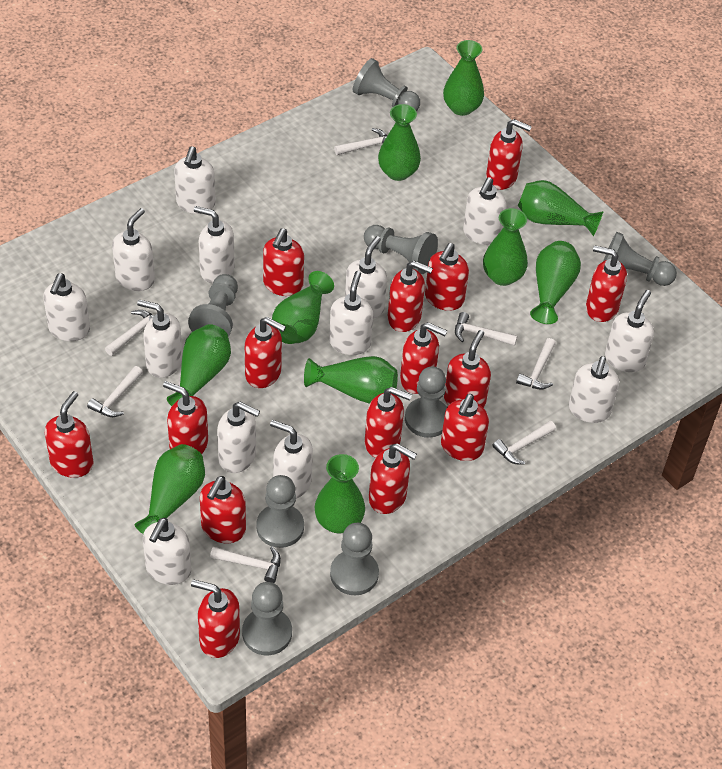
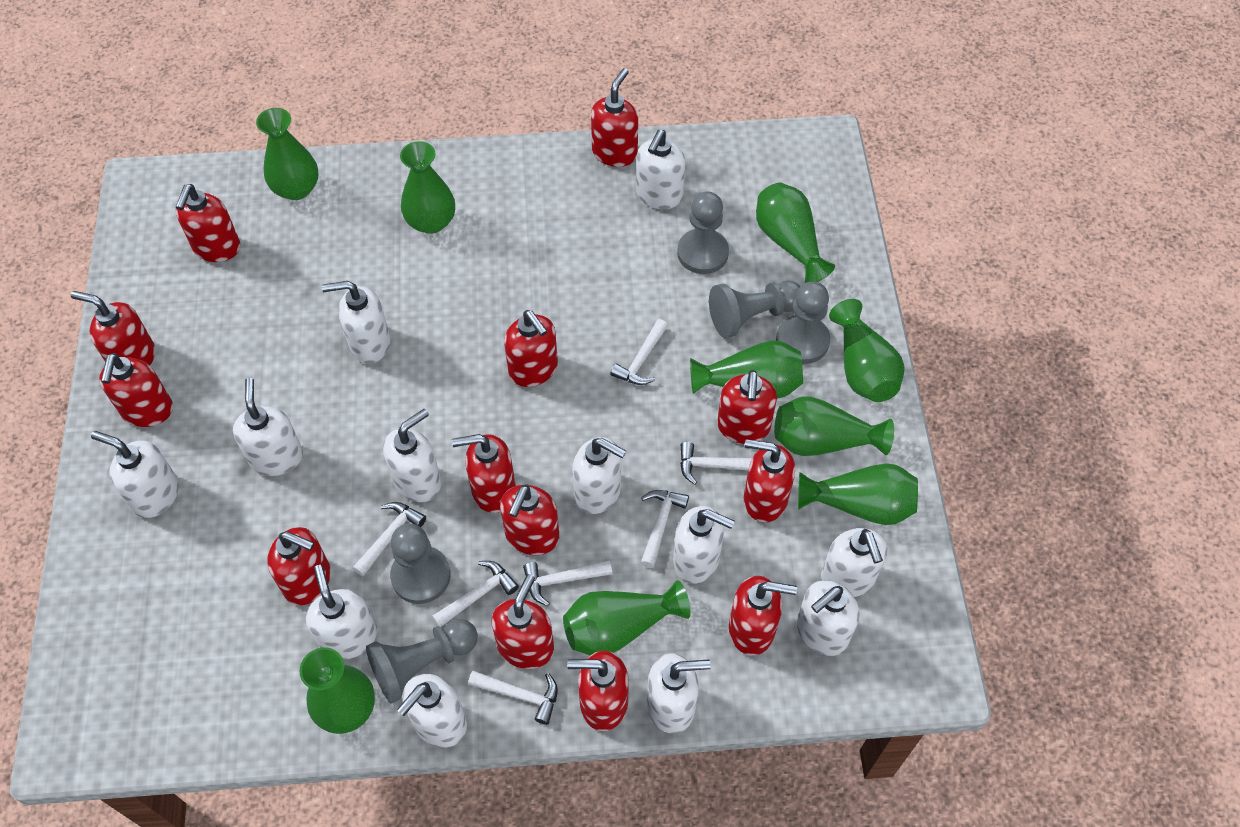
green vase: [135,444,205,534] [167,324,231,406] [272,271,334,344] [304,356,398,404] [315,454,365,534] [378,104,421,181] [443,40,484,116] [483,208,528,286] [518,180,604,237] [530,241,581,324] = 10 -> [256,108,318,200] [300,647,375,734] [400,141,455,234] [563,580,691,655] [690,340,803,399] [756,183,835,283] [774,396,894,456] [798,463,918,525] [829,299,905,402] = 9
grey pawn: [188,274,238,337] [242,582,292,655] [256,475,304,548] [330,523,379,595] [353,58,420,111] [364,225,438,274] [405,366,447,438] [603,232,677,286] = 8 -> [366,619,478,704] [390,524,451,604] [677,191,729,274] [709,281,800,338] [776,282,830,364] = 5
red soap dispenser: [45,391,93,478] [163,381,208,454] [191,579,240,658] [200,476,246,543] [245,317,286,388] [263,228,304,296] [365,387,412,458] [369,443,417,514] [387,261,433,332] [400,322,447,394] [425,243,469,311] [441,394,489,461] [444,330,491,408] [486,119,532,190] [586,245,627,322] = 15 -> [71,291,155,365] [99,353,173,427] [176,184,240,262] [267,527,331,605] [452,434,516,513] [492,574,554,669] [500,485,559,555] [504,310,558,387] [567,651,629,731] [591,68,638,167] [717,370,777,444] [729,576,797,655] [744,439,795,523] = 13
white soap dispenser: [43,273,90,341] [112,208,155,291] [137,299,182,378] [143,518,191,585] [174,146,215,214] [194,206,235,284] [217,402,260,473] [270,420,313,499] [329,271,373,355] [345,236,387,319] [463,177,507,245] [569,356,619,423] [605,290,654,373] = 13 -> [91,431,179,518] [233,378,303,476] [306,565,377,660] [322,281,390,364] [383,409,441,502] [397,674,467,748] [573,437,626,514] [636,130,685,209] [647,653,711,734] [673,506,735,584] [797,580,860,656] [821,528,887,597] = 12

